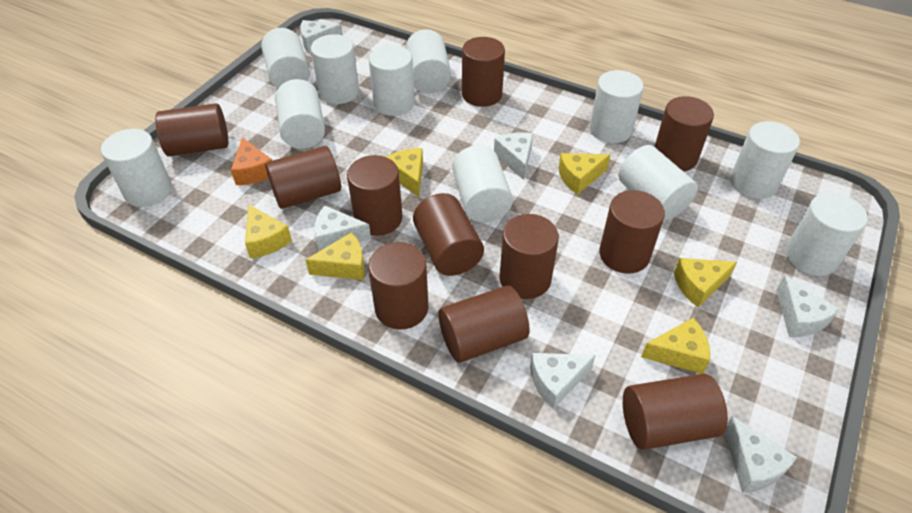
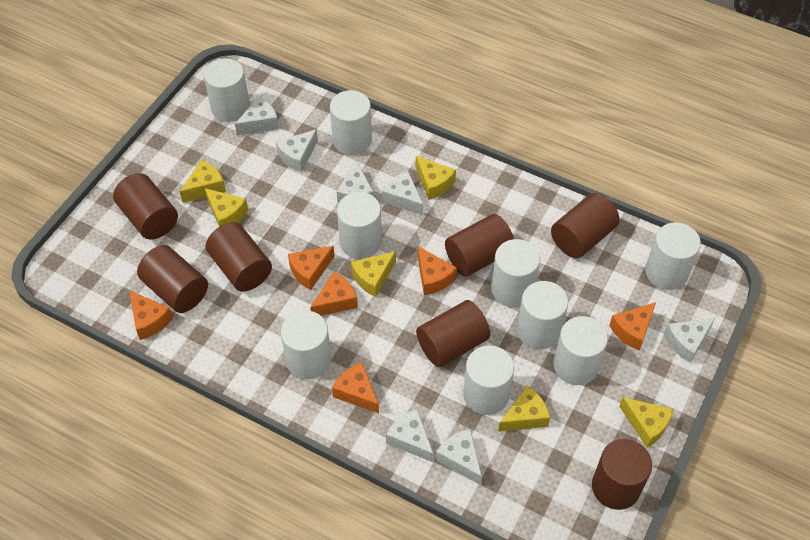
brown cylinder: [155,103,228,156] [265,146,341,209] [347,155,402,236] [368,242,429,330] [413,193,484,276] [438,286,530,363] [462,37,505,107] [499,214,559,299] [599,190,665,274] [623,373,728,450] [654,96,714,171] = 11 -> [113,173,178,240] [137,245,208,313] [206,222,272,292] [416,300,490,367] [445,214,514,277] [551,193,620,258] [592,439,652,510] = 7
orange cheese: [231,137,272,185] = 1 -> [129,290,173,340] [288,246,335,290] [310,272,358,316] [332,362,379,413] [418,246,457,295] [609,302,656,351] = 6
white cheese: [300,20,343,53] [314,205,371,251] [494,132,533,180] [530,353,596,409] [725,416,797,493] [777,275,840,337] = 6 -> [235,96,279,136] [276,129,318,172] [337,161,374,203] [382,171,423,215] [386,409,433,462] [436,429,482,485] [664,318,715,363] = 7
white cylinder: [101,129,172,207] [261,28,310,88] [275,79,325,149] [311,34,359,104] [369,45,415,116] [406,29,451,93] [452,145,513,222] [590,70,644,143] [618,145,698,220] [730,121,800,199] [786,193,868,276] = 11 -> [204,58,250,122] [281,310,331,379] [330,90,372,155] [337,192,382,259] [463,345,514,415] [491,239,540,307] [517,281,568,349] [553,316,608,385] [645,222,701,290] = 9

